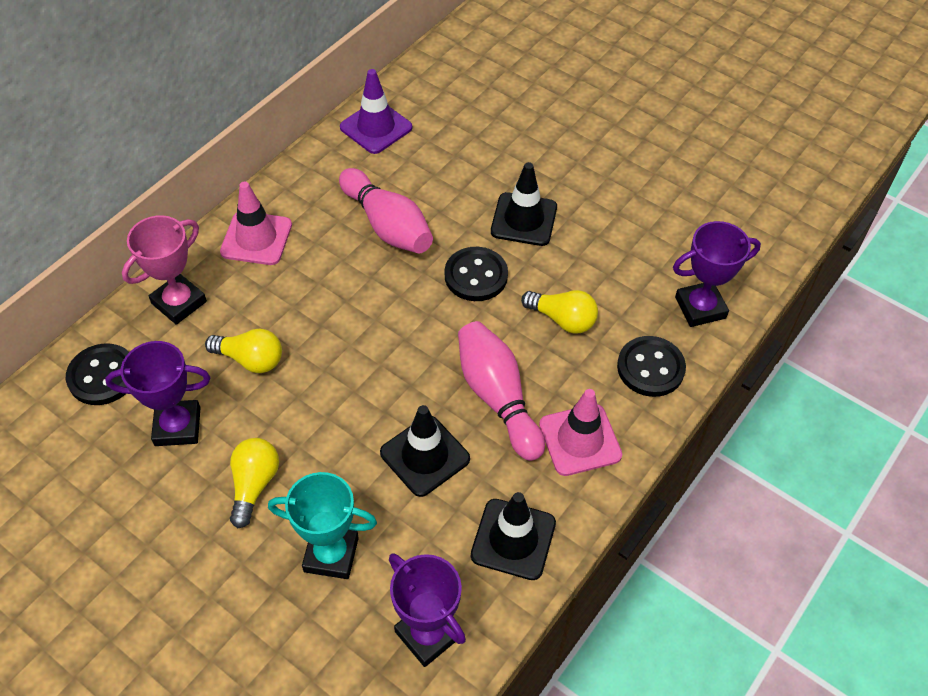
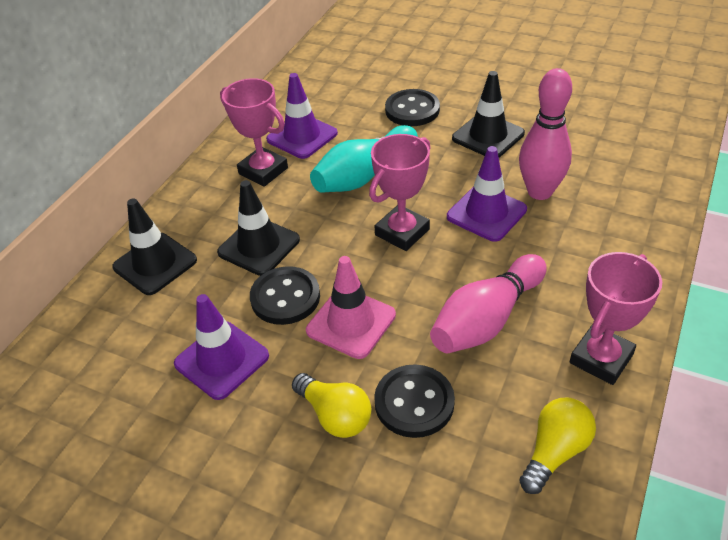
pink traffic cone: [220,181,292,265] [539,389,622,476] = 2 -> [306,256,396,359] = 1
pink trophy: [122,215,207,325] = 1 -> [220,78,288,187] [369,134,430,251] [570,252,662,385] = 3
purple traffic cone: [340,69,412,154] = 1 -> [174,294,269,400] [266,73,338,159] [447,146,527,242] = 3
purple trophy: [105,341,210,446] [389,553,466,667] [673,221,761,327] = 3 -> none = 0
turquoise bowling pin: none = 0 -> [310,125,418,193] = 1
turquoise trophy: [268,472,377,579] = 1 -> none = 0
yellow light bulb: [205,328,282,373] [230,438,279,528] [521,290,598,334] = 3 -> [292,373,371,438] [519,398,596,494] = 2

